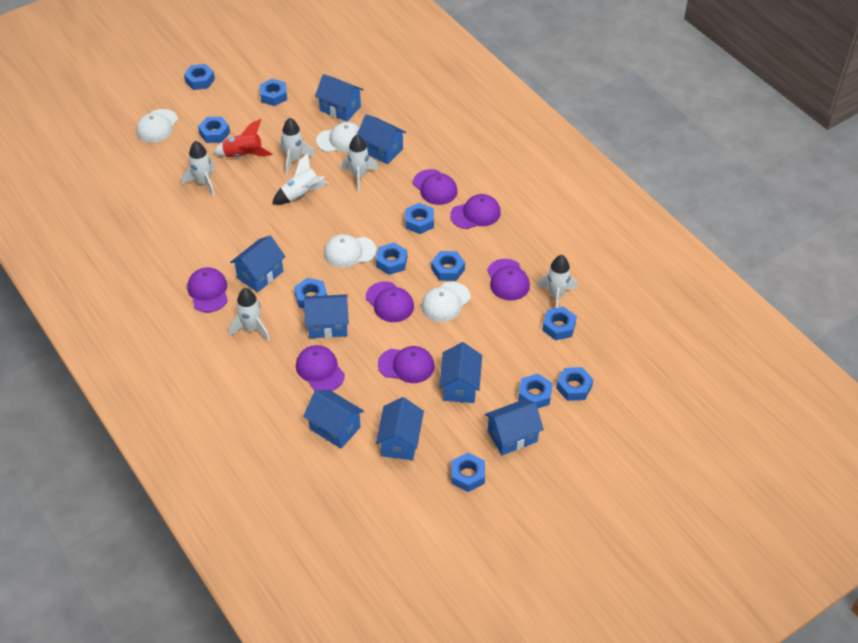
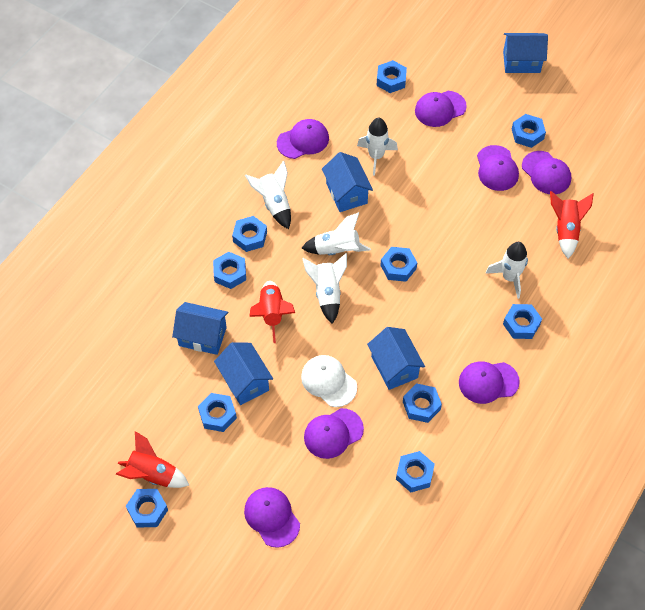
blue house: [230,236,286,292] [303,389,364,449] [304,294,349,338] [315,74,364,122] [357,115,406,164] [376,397,424,460] [439,342,482,403] [485,399,544,455] = 8 -> [172,302,228,355] [214,342,273,405] [322,152,373,212] [367,327,425,390] [503,33,548,73] = 5
blue nut: [184,64,215,90] [198,116,230,143] [260,79,287,106] [294,278,327,308] [376,243,407,275] [405,203,434,234] [431,251,465,281] [451,453,485,492] [518,374,553,408] [542,307,577,340] [556,367,593,401] = 11 -> [126,489,168,528] [198,393,237,432] [213,252,246,289] [232,216,267,252] [377,60,407,93] [380,247,417,282] [396,451,435,492] [403,383,442,423] [503,304,542,339] [512,114,546,148] = 10
red rocket: [213,119,273,157] = 1 -> [116,431,189,488] [249,281,295,343] [550,191,594,259] = 3
white cap: [136,109,178,143] [316,122,360,152] [324,234,376,268] [421,282,471,322] = 4 -> [301,355,357,407] = 1
white rocket: [182,141,216,196] [229,288,270,341] [272,153,329,204] [280,118,315,175] [341,134,379,192] [536,255,577,308] = 6 -> [245,160,291,229] [302,212,371,255] [302,253,347,324] [357,118,398,176] [486,242,528,299] = 5

